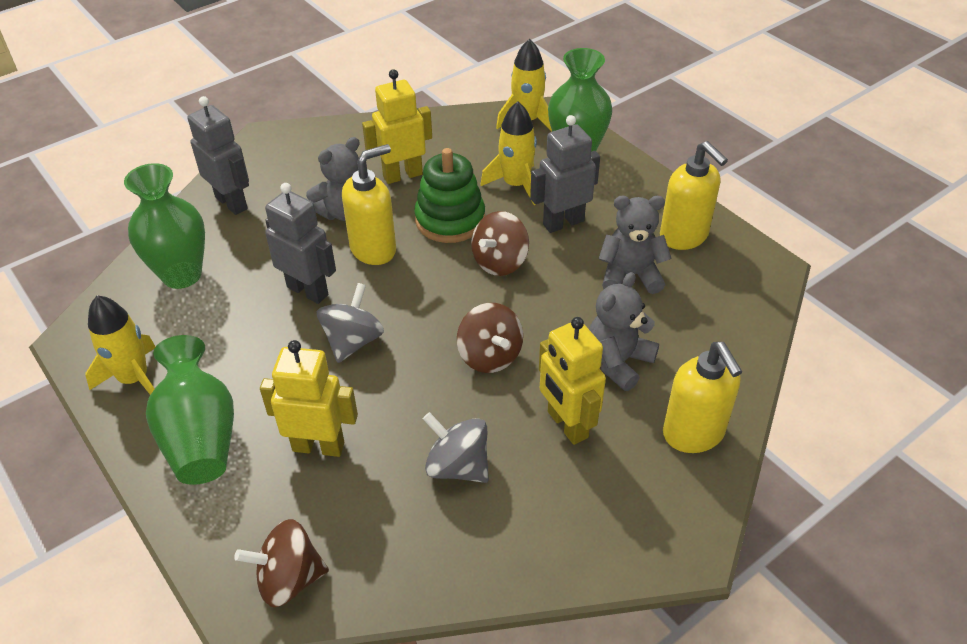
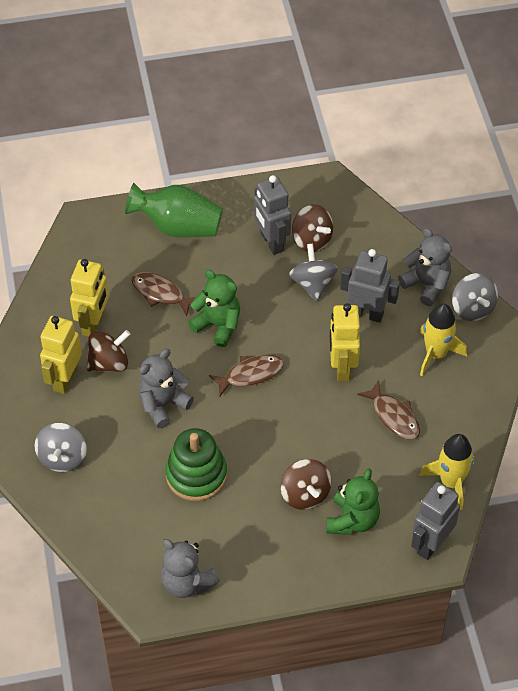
brown fish: none = 0 -> [131,272,196,316] [209,355,284,396] [357,380,420,440] = 3
green teddy bear: none = 0 -> [188,270,240,347] [326,468,380,535] = 2
green vase: [124,163,205,289] [146,335,234,485] [548,48,612,152] = 3 -> [125,183,223,237] = 1
grey spinning top: [317,283,384,363] [423,412,489,483] = 2 -> [34,423,87,472] [289,243,338,301] [452,273,498,321] = 3
yellow rocket: [85,295,156,395] [480,101,537,205] [496,39,552,131] = 3 -> [419,434,474,510] [420,304,467,376] = 2
yellow soap dispenser: [342,144,396,265] [660,141,728,250] [663,342,742,453] = 3 -> none = 0

